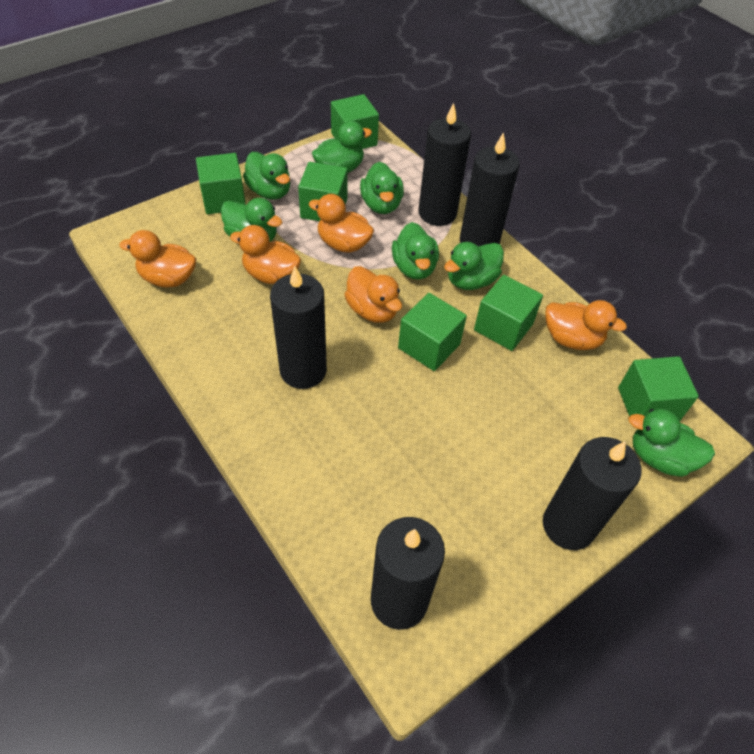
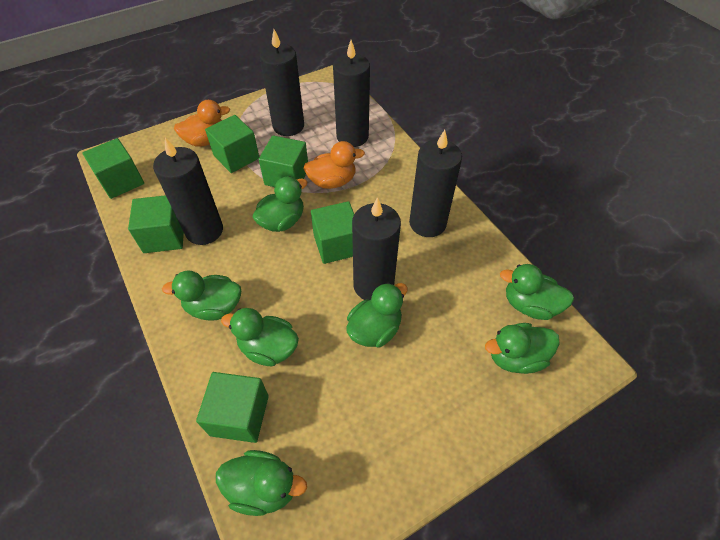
orange duck: [119,230,196,288] [230,225,301,284] [309,194,374,253] [344,266,402,323] [545,300,627,350] = 5 -> [174,100,230,147] [303,141,365,189] = 2

